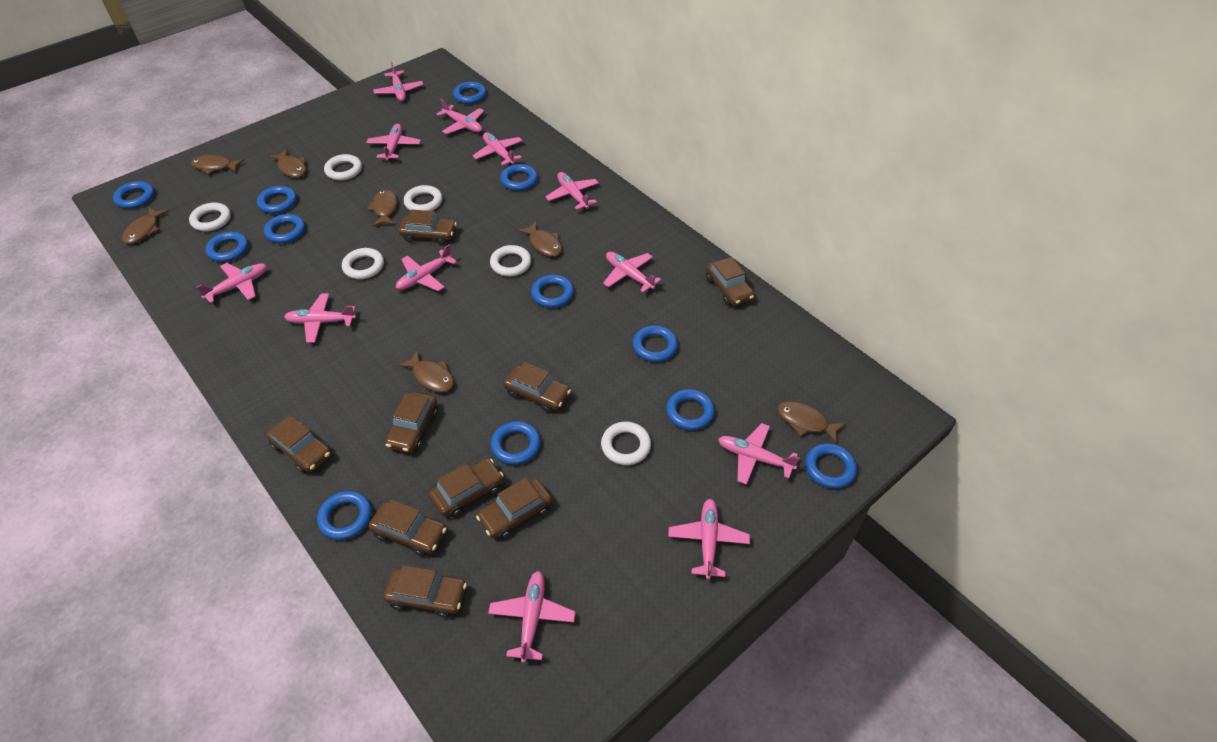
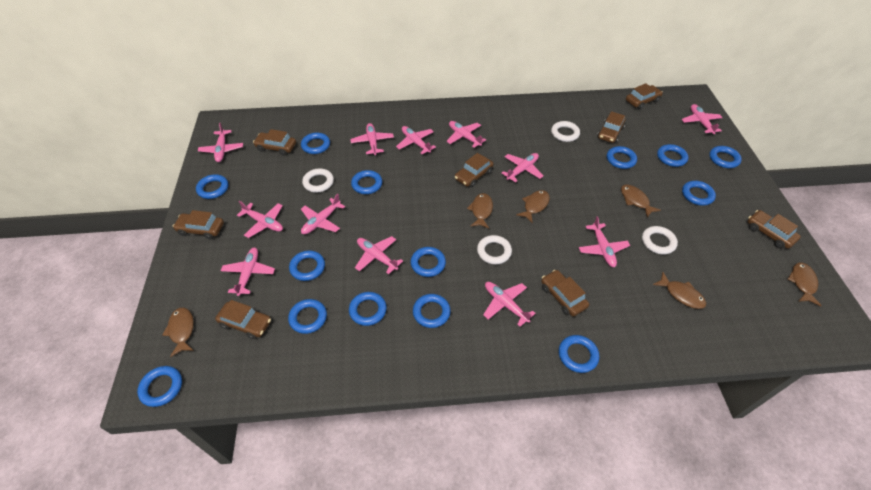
blue ring: [113,181,155,209] [205,232,248,262] [257,186,297,214] [264,214,305,243] [317,491,372,540] [453,82,487,104] [491,421,541,465] [500,164,538,191] [531,275,574,308] [633,325,678,362] [666,389,715,430] [805,443,857,489] = 12 -> [137,366,182,407] [196,174,229,199] [288,299,327,334] [289,250,325,281] [301,133,330,154] [349,292,387,326] [351,170,382,194] [411,247,446,277] [413,294,451,328] [559,335,599,373] [607,146,637,169] [657,144,688,167] [682,181,716,206] [709,146,742,168] = 14
brown car: [266,415,331,473] [369,500,447,556] [383,565,467,618] [385,392,438,453] [399,210,457,245] [429,458,504,517] [476,478,552,539] [503,362,571,413] [706,257,754,306] = 9 -> [173,210,224,239] [215,300,271,339] [253,129,296,156] [455,153,494,187] [541,270,589,316] [597,111,625,143] [626,83,663,109] [747,210,801,249] = 8
brown fish: [122,207,169,244] [191,155,244,175] [269,149,306,178] [367,189,397,226] [398,350,454,392] [518,222,562,257] [777,401,846,444] = 7 -> [162,308,194,357] [467,193,493,228] [516,190,550,223] [621,184,661,218] [653,272,706,309] [787,263,822,306] = 6
white ring: [189,203,231,231] [324,154,362,180] [342,248,384,279] [404,185,443,211] [490,245,531,276] [601,422,651,465] = 6 -> [302,168,334,192] [477,235,512,264] [551,121,580,142] [642,226,678,254] = 4

